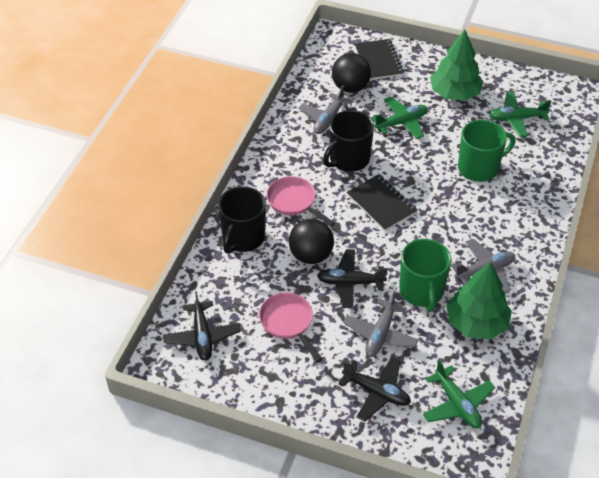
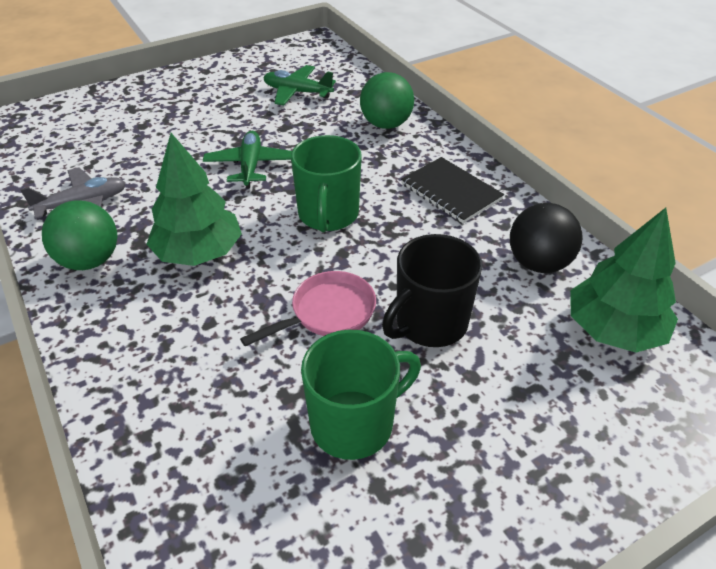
black ball: [289,219,334,264] [332,53,371,93] = 2 -> [510,203,583,273] = 1
black mug: [218,186,266,254] [323,110,374,172] = 2 -> [382,234,482,347] = 1
black notebook: [347,174,417,231] [355,39,404,80] = 2 -> [401,157,504,223] = 1
black plane: [163,291,241,361] [317,249,388,308] [339,357,411,422] = 3 -> none = 0
green ball: none = 0 -> [42,201,118,270] [360,72,414,129] = 2
green plane: [371,97,428,139] [423,360,495,428] [489,92,552,137] = 3 -> [203,131,292,188] [263,65,336,105] = 2
grey plane: [298,85,353,134] [343,291,419,357] [451,239,515,293] = 3 -> [20,167,126,219] = 1
pink pan: [259,293,323,362] [267,176,335,227] = 2 -> [240,271,376,347] = 1

